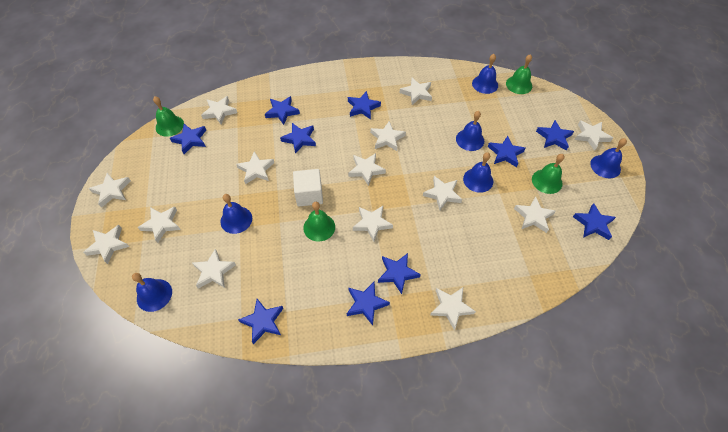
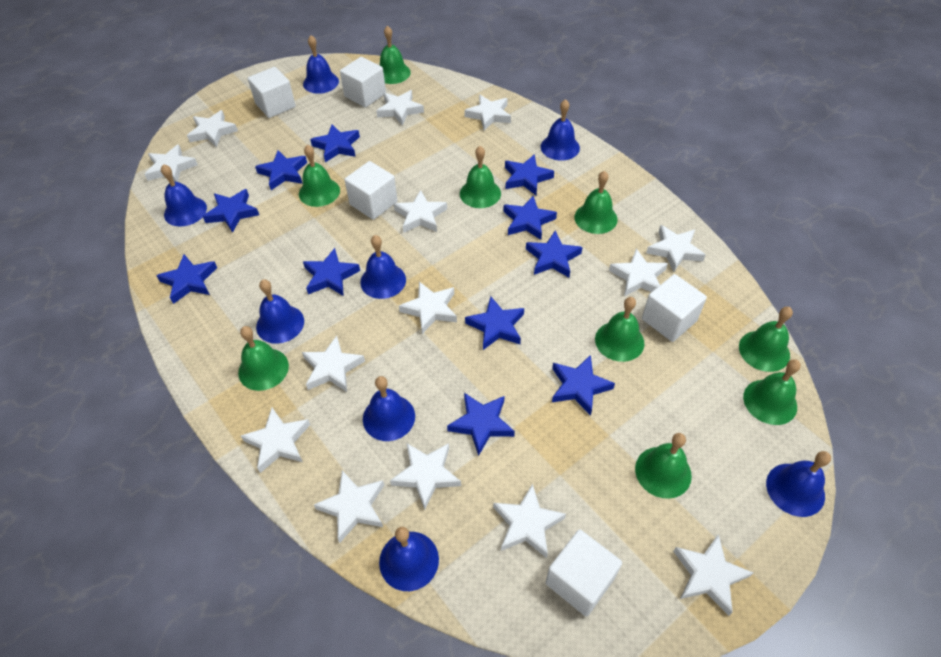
blue bell: [132,273,172,312] [220,194,252,234] [456,111,484,151] [463,152,493,193] [472,54,498,94] [590,138,627,178] = 6 -> [161,164,207,227] [256,279,304,344] [303,35,339,94] [360,235,406,299] [363,376,415,441] [379,527,439,591] [541,99,580,160] [766,451,831,517] = 8
blue star: [170,124,206,154] [238,299,283,344] [265,96,300,125] [280,123,316,154] [347,281,390,325] [348,91,381,120] [378,253,421,294] [488,136,526,167] [536,120,574,151] [573,203,616,240] = 10 -> [156,254,217,304] [203,189,259,233] [255,150,307,190] [303,248,360,296] [310,125,360,163] [447,393,515,456] [465,296,524,350] [503,196,557,240] [505,154,554,195] [526,231,582,277] [552,355,615,416] = 11
green bell: [153,96,184,137] [303,202,335,242] [506,54,532,94] [532,154,564,194] = 4 -> [238,326,289,391] [299,145,340,207] [380,26,411,84] [460,146,501,208] [575,171,618,234] [595,297,645,362] [635,433,692,499] [739,307,793,372] [743,359,801,425] = 9
white cube: [293,169,323,206] = 1 -> [248,67,296,118] [340,57,386,108] [345,161,398,220] [546,529,622,617] [642,274,707,342] = 5

